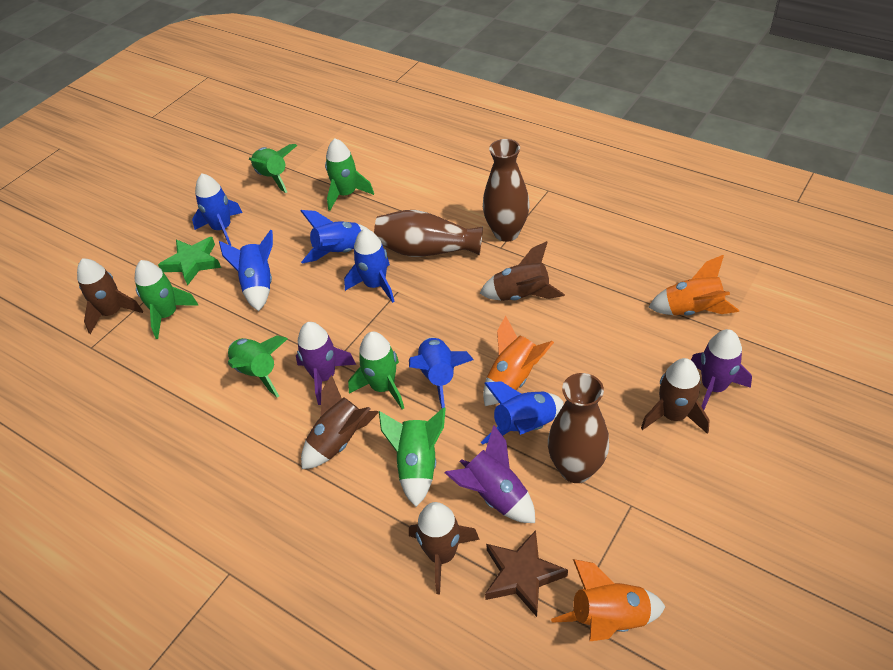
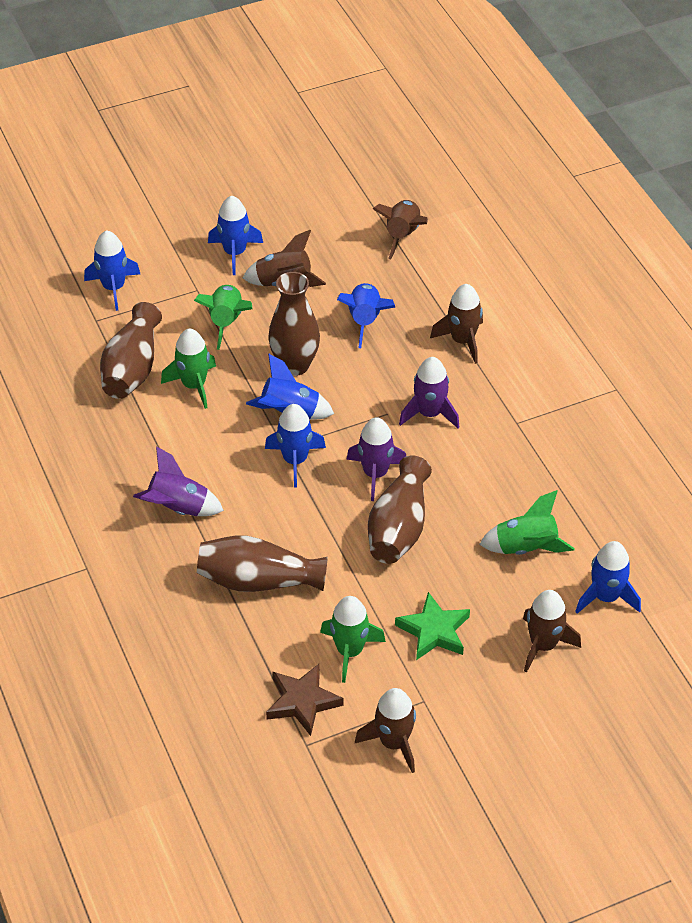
brown vase: [374,210,483,257] [483,139,530,242] [548,373,609,483] = 3 -> [100,302,162,399] [197,536,328,592] [268,272,320,376] [368,455,432,564] = 4
green rocket: [135,260,199,339] [228,335,287,397] [249,144,297,193] [325,138,374,211] [348,332,404,410] [379,407,446,507] = 6 -> [161,328,216,409] [194,285,252,350] [320,596,386,683] [479,490,575,555] = 4
orange rocket: [483,315,554,406] [551,559,666,642] [648,255,739,315] = 3 -> none = 0

